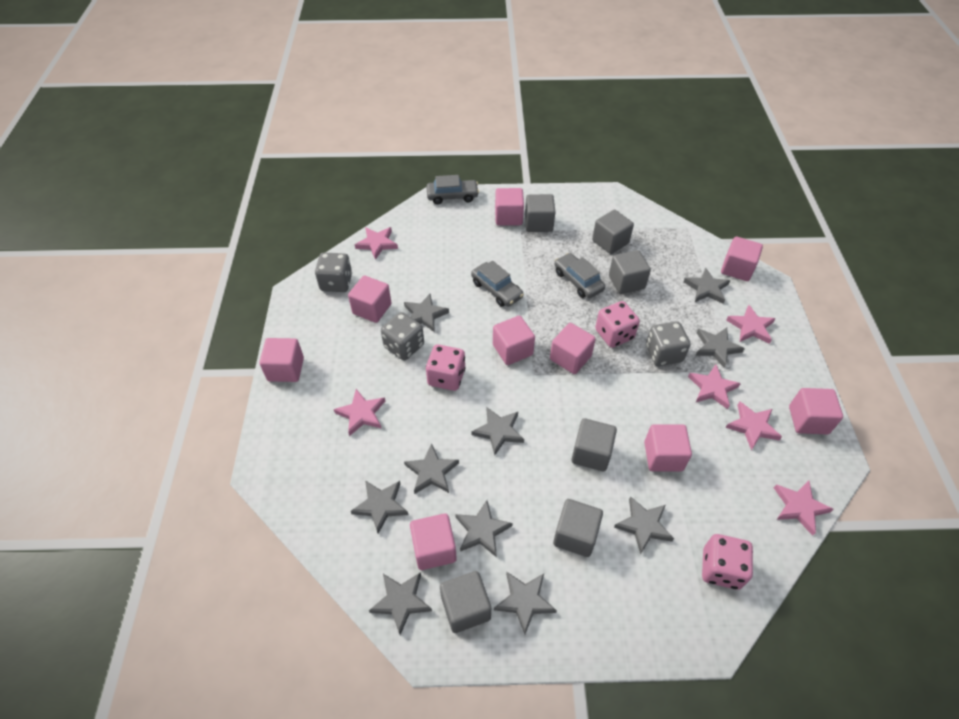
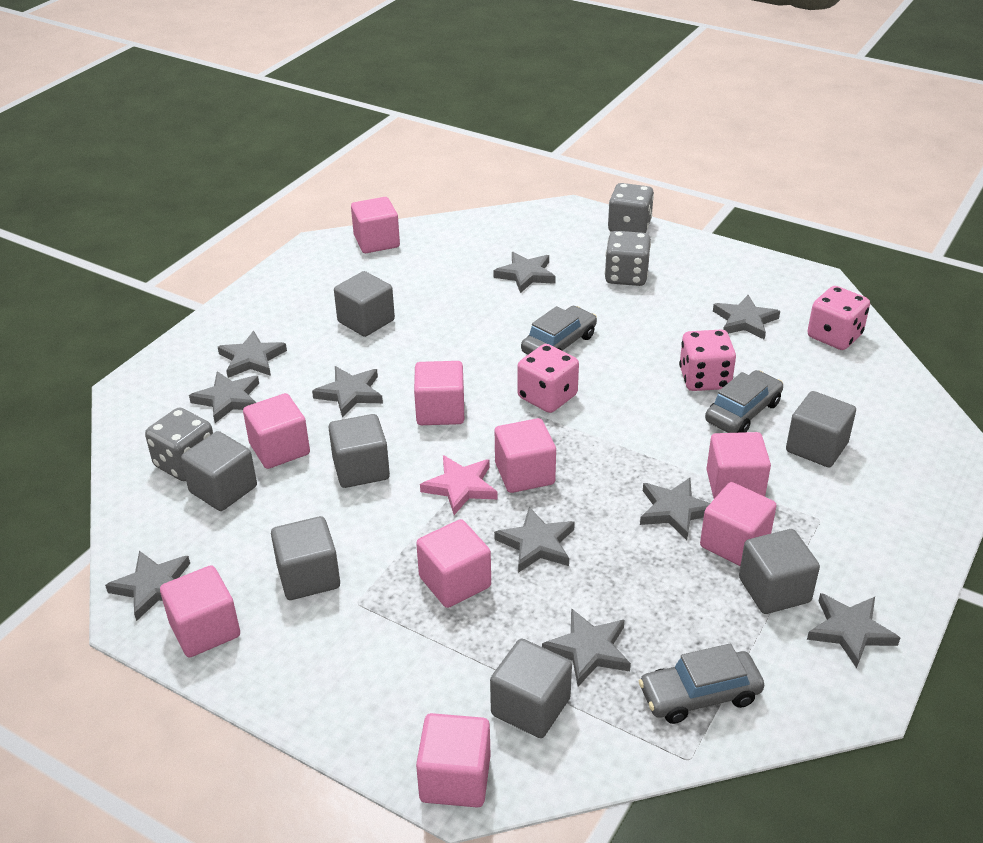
grey cube: [440,571,491,633] [525,194,555,232] [553,499,603,557] [571,418,617,471] [592,210,634,254] [609,250,651,294] = 6 -> [181,431,257,511] [271,516,340,600] [328,414,390,488] [334,271,395,337] [490,639,572,738] [739,529,820,614] [786,391,856,467] = 7
pink star: [334,389,385,436] [355,227,398,260] [688,365,741,409] [725,401,782,450] [726,305,776,344] [774,481,834,536] = 6 -> [420,455,498,515] = 1

